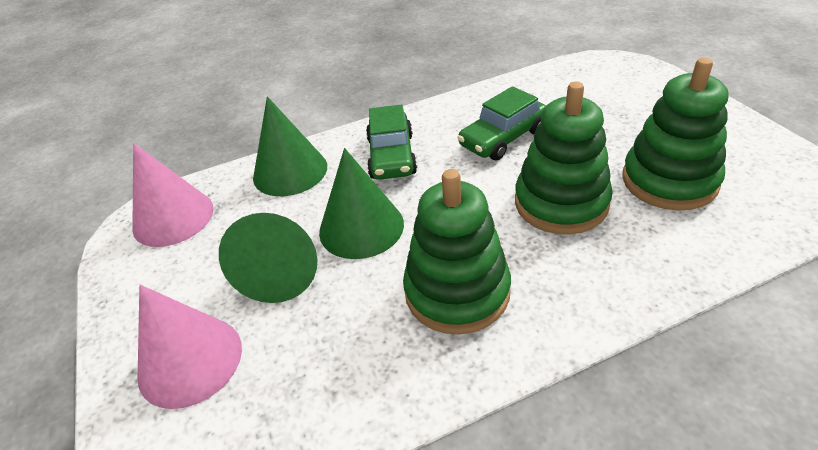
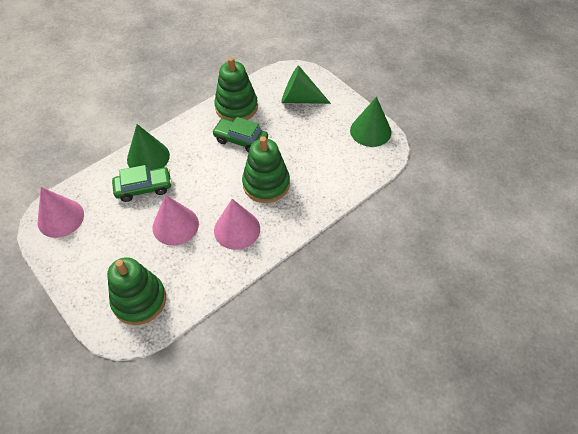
pink cone: [132,143,214,247] [137,285,242,409] = 2 -> [38,187,84,238] [152,195,199,246] [214,199,260,250] = 3

